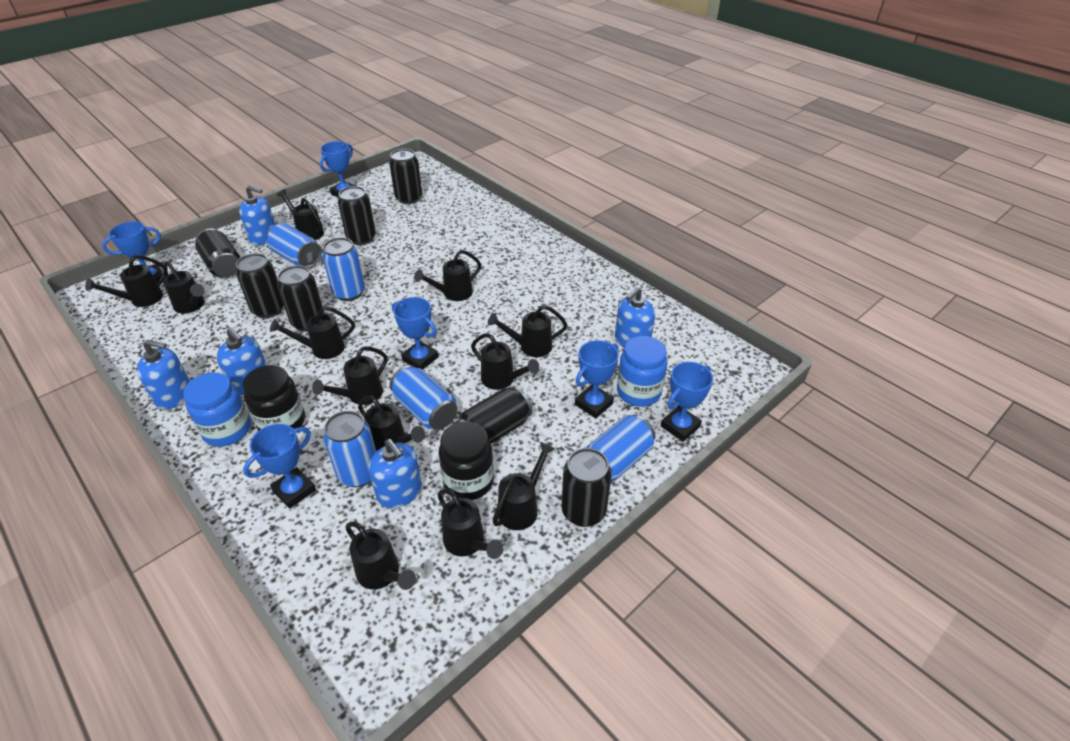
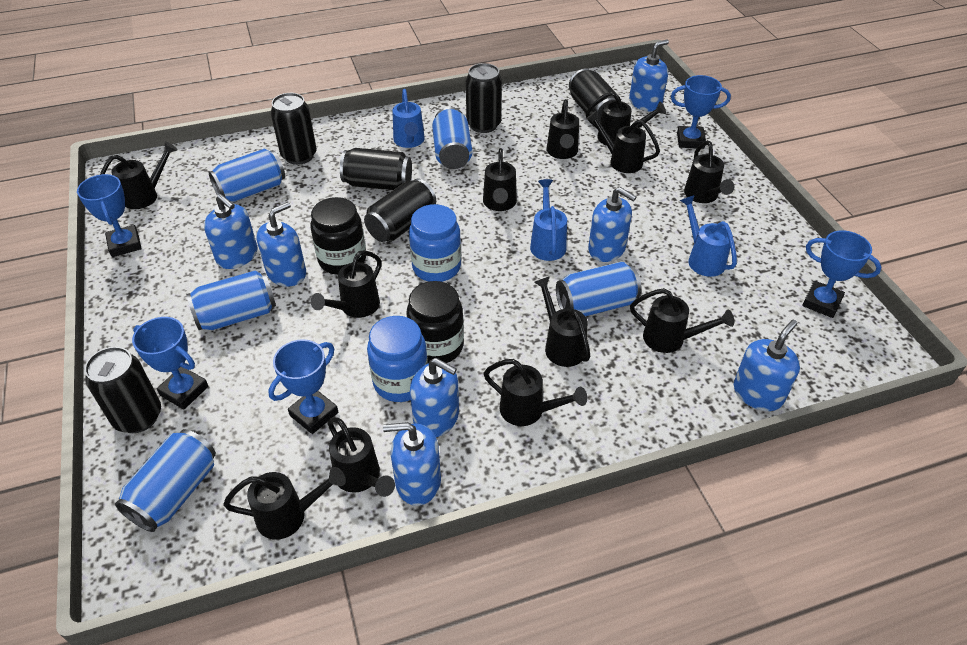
black can: [195,228,241,277] [236,253,284,318] [277,265,324,331] [338,186,376,245] [389,149,422,204] [455,386,532,444] [562,448,612,527] = 7 -> [84,347,161,433] [271,93,317,165] [340,148,412,190] [364,179,436,242] [466,63,502,133] [569,69,621,122] = 6
blue soap dispenser: [137,340,190,409] [216,328,267,395] [239,185,275,245] [369,439,422,508] [615,287,655,348] = 5 -> [204,194,257,269] [256,202,306,287] [383,422,441,506] [410,358,459,437] [588,187,637,262] [629,39,669,112] [734,320,800,411] = 7
blue trophy: [102,221,163,282] [243,424,316,509] [320,141,356,197] [392,297,438,370] [575,340,619,418] [661,362,713,442] = 6 -> [77,174,142,257] [132,317,208,409] [268,339,338,434] [671,75,731,149] [802,231,881,318] = 5
blue watering can: none = 0 -> [393,89,425,148] [530,179,567,261] [680,195,737,277] = 3

